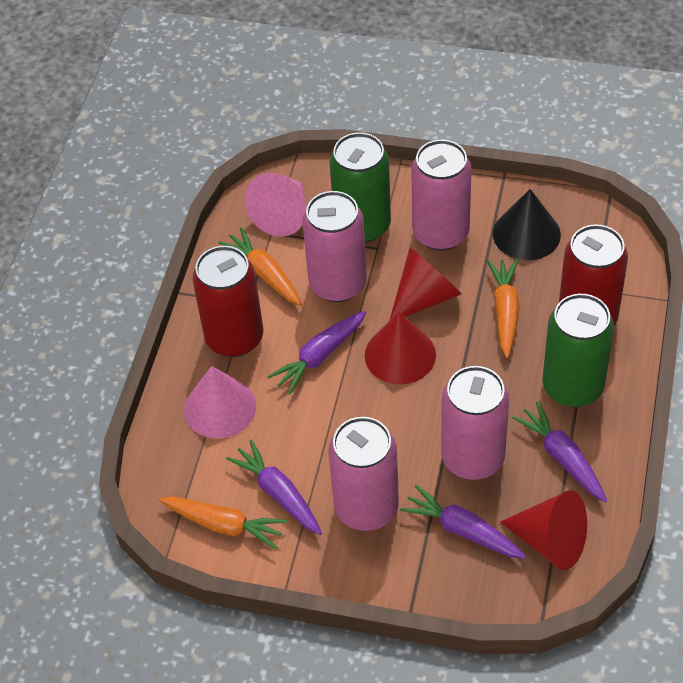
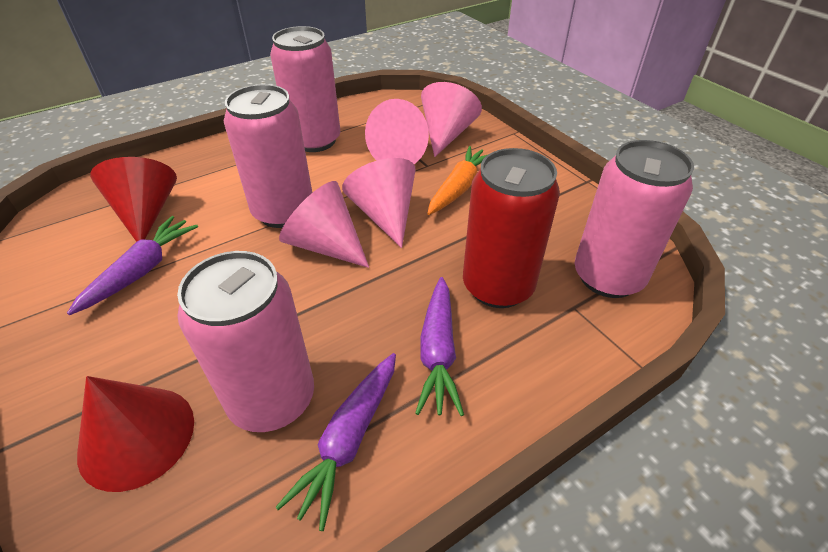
black cone: [493,189,561,260] = 1 -> none = 0
green can: [329,132,391,243] [543,294,614,407] = 2 -> none = 0
orange carrot: [159,496,287,549] [218,227,302,306] [487,259,520,358] = 3 -> [427,146,489,215] = 1
pink cone: [184,366,256,439] [245,173,307,237] = 2 -> [279,181,369,268] [342,158,416,248] [365,99,429,164] [421,82,482,157] = 4
purple carrot: [226,439,322,535] [267,311,366,395] [400,485,526,559] [512,402,607,502] = 4 -> [67,216,198,315] [275,353,396,531] [415,277,464,416] = 3
red can: [192,246,263,357] [559,224,628,326] = 2 -> [463,148,560,308] = 1
red cone: [365,312,436,385] [389,248,462,321] [500,490,587,570] = 3 -> [77,376,194,492] [90,157,177,242] = 2

